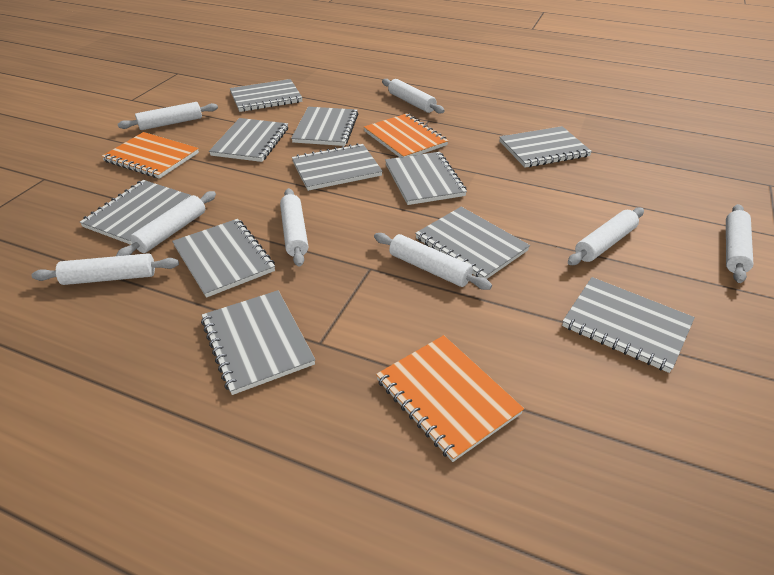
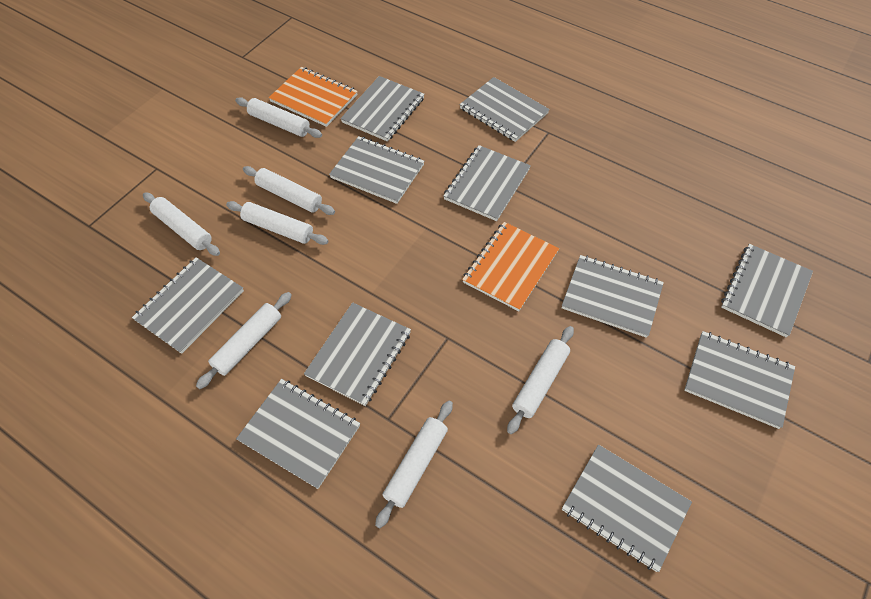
orange notebook: [102,132,199,179] [364,113,448,157] [376,335,524,462] = 3 -> [269,67,358,127] [462,222,559,311] = 2
white rolling pin: [31,253,179,285] [116,191,216,256] [118,102,218,130] [280,188,308,267] [374,233,492,290] [382,79,445,114] [568,207,644,265] [726,204,753,283] = 8 -> [143,192,220,256] [196,292,292,389] [226,201,329,245] [235,97,322,138] [243,166,335,215] [375,401,453,528] [507,326,574,434] = 7

